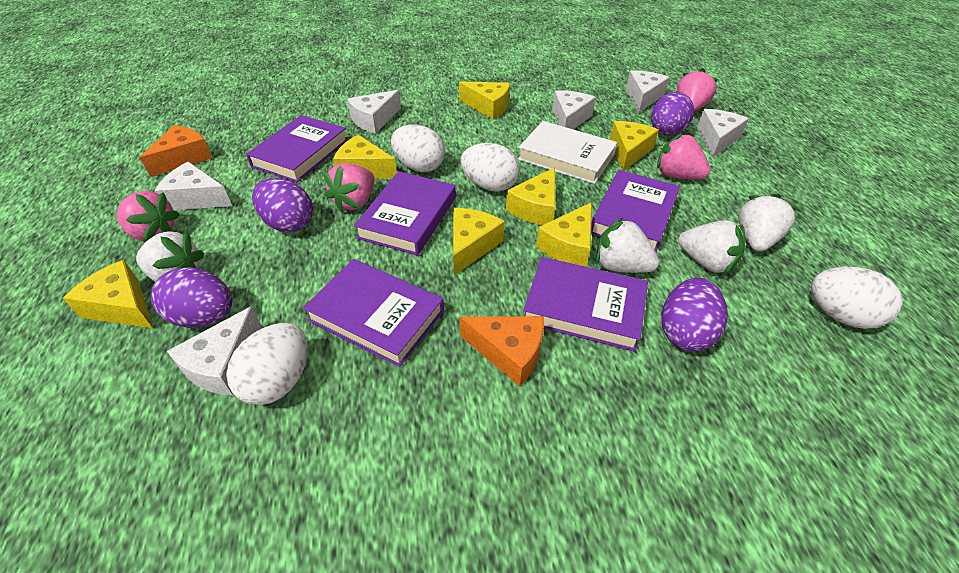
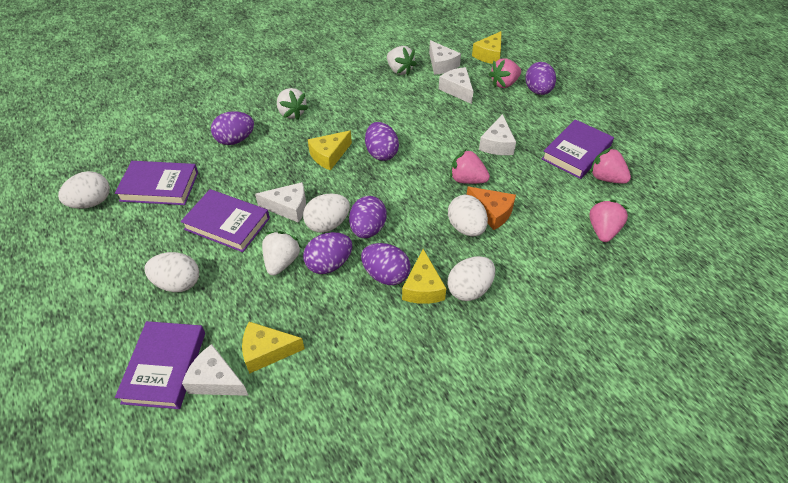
orange cheese: [140,125,212,177] [460,316,544,386] = 2 -> [467,187,516,230] = 1
purple book: [246,115,348,182] [303,259,444,367] [354,171,456,255] [523,257,648,352] [591,170,680,252] = 5 -> [115,161,198,205] [115,321,205,409] [181,189,270,252] [542,119,614,179] = 4
purple egg: [151,267,232,328] [252,178,313,232] [651,92,694,136] [661,278,728,351] = 4 -> [211,111,254,145] [303,232,352,274] [349,196,387,238] [361,243,411,285] [365,122,399,161] [525,62,556,95] = 6
white book: [518,121,617,184] = 1 -> none = 0
white cheese: [154,162,232,210] [167,306,261,396] [347,90,401,134] [552,91,596,129] [626,70,670,113] [697,109,749,158] = 6 -> [182,344,249,396] [255,182,306,223] [429,40,461,75] [439,67,474,104] [479,114,516,155] = 5
white egg: [226,323,308,405] [391,125,445,172] [461,143,520,192] [811,267,903,329] = 4 -> [58,171,110,209] [144,252,199,292] [303,193,350,233] [448,195,488,236] [448,256,495,301] = 5
white strawberry: [136,231,204,282] [596,218,659,273] [678,220,745,274] [738,193,798,251] = 4 -> [262,231,302,276] [277,88,308,120] [387,46,417,75] = 3
yellow cheese: [63,260,153,328] [333,135,397,178] [453,208,505,275] [459,82,510,119] [506,167,555,225] [536,202,592,267] [610,121,659,171] = 7 -> [242,322,305,374] [308,131,352,171] [402,249,446,304] [472,31,501,64] = 4

